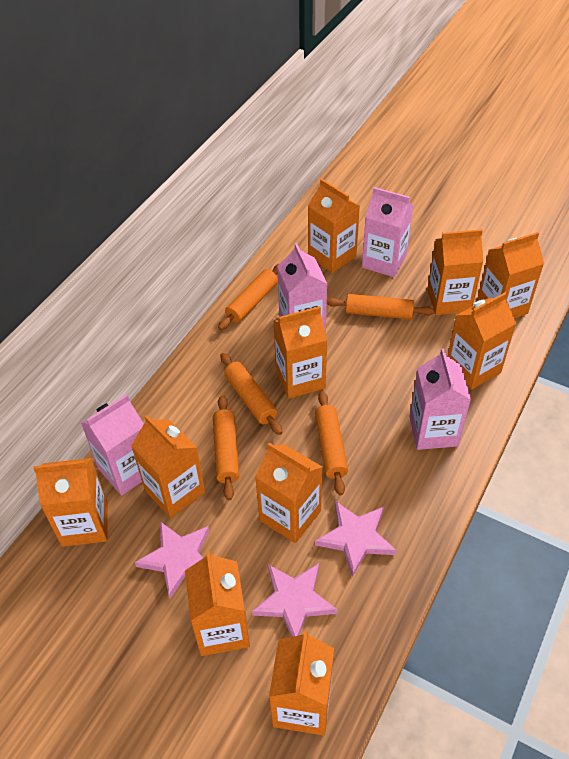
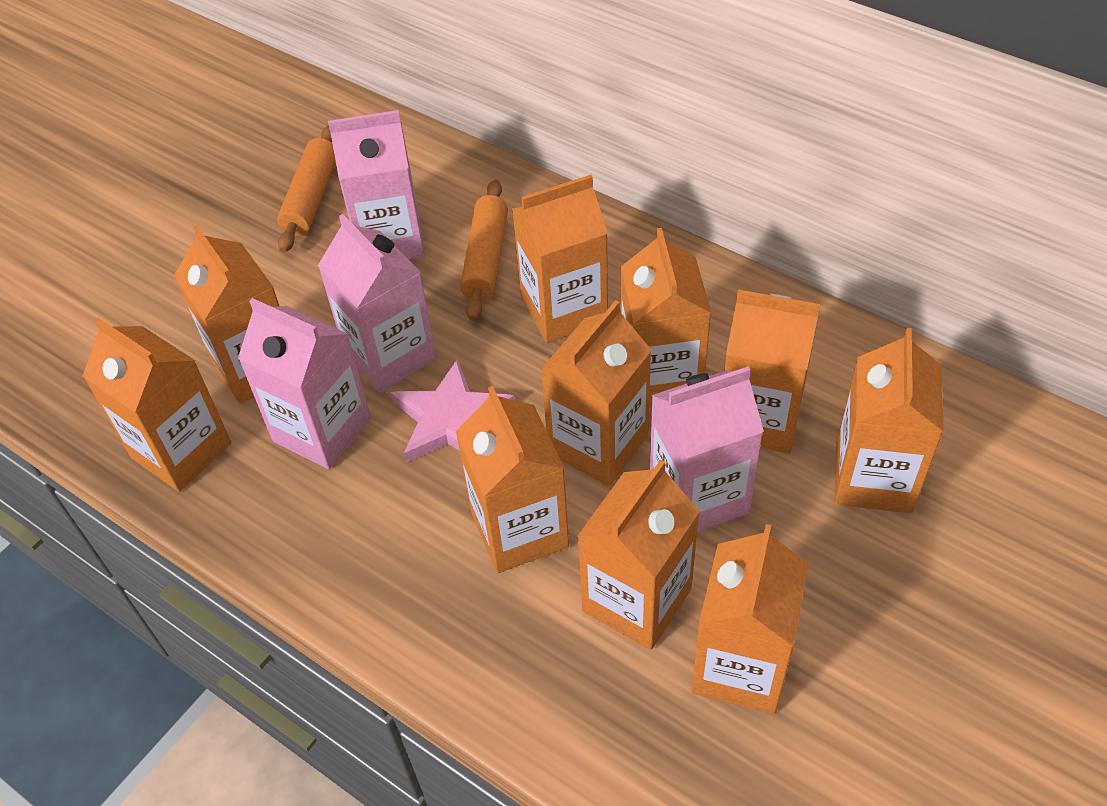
orange rolling pin: [213,396,239,500] [218,264,279,330] [220,353,283,435] [315,391,348,495] [327,294,435,320] = 5 -> [277,125,336,253] [460,179,508,321] = 2
pink star: [135,521,209,598] [252,563,337,637] [315,501,396,577] = 3 -> [391,359,515,463] = 1

